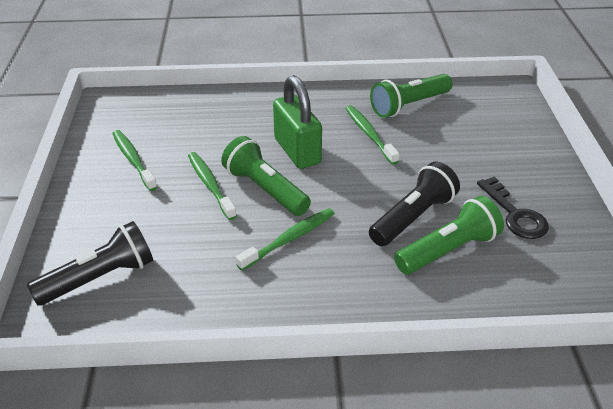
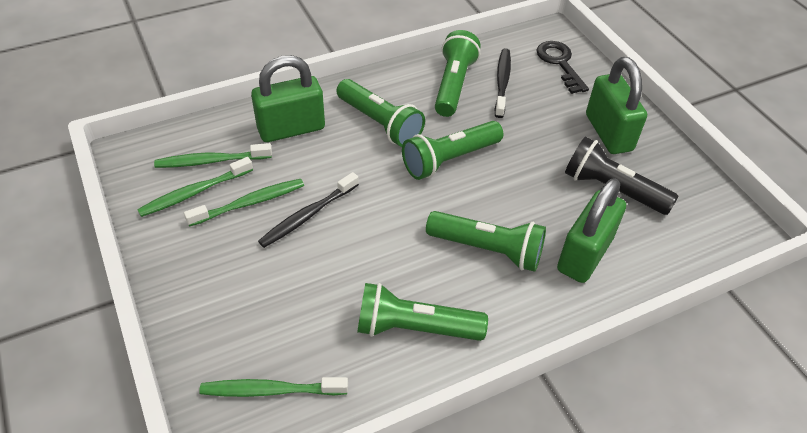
black flashlight: [27,221,153,306] [369,162,460,246] = 2 -> [565,137,678,215] = 1
black toothbrush: none = 0 -> [258,172,359,248] [495,49,511,118] = 2
green flashlight: [221,136,311,216] [370,74,452,118] [394,196,504,274] = 3 -> [336,79,425,147] [357,283,488,341] [402,121,503,180] [426,211,546,272] [435,30,481,117] = 5
green padlock: [273,75,322,169] = 1 -> [251,55,325,142] [557,178,626,283] [586,57,647,154] = 3

